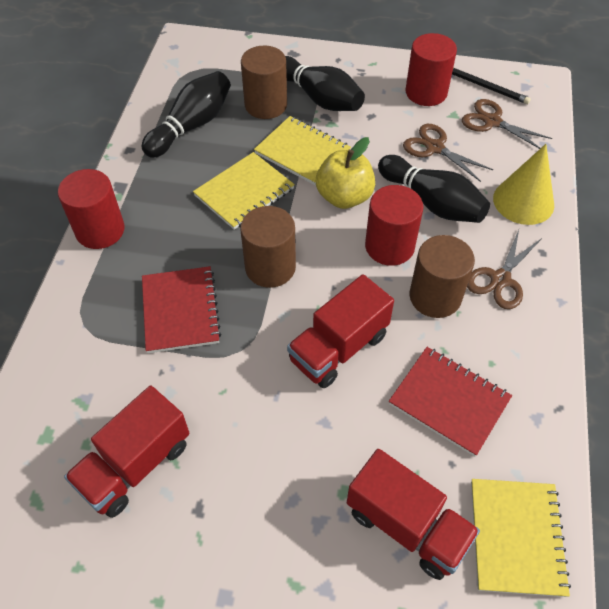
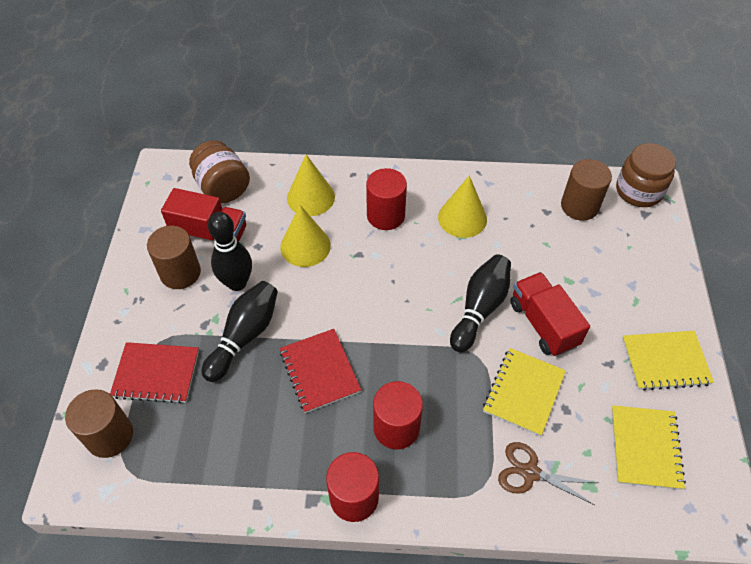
black pencil: [452,68,531,104] = 1 -> none = 0
brown jar: none = 0 -> [189,140,250,204] [616,143,676,207] = 2
brown scissors: [403,124,493,182] [462,99,552,149] [467,230,542,309] = 3 -> [498,442,599,505] = 1
red truck: [64,386,189,518] [287,274,394,388] [347,449,480,580] = 3 -> [161,188,246,241] [510,272,590,356] = 2
yellow apple: [316,137,375,209] = 1 -> none = 0
yellow cone: [493,144,554,225] = 1 -> [280,205,331,267] [287,154,335,216] [438,175,487,238] = 3

